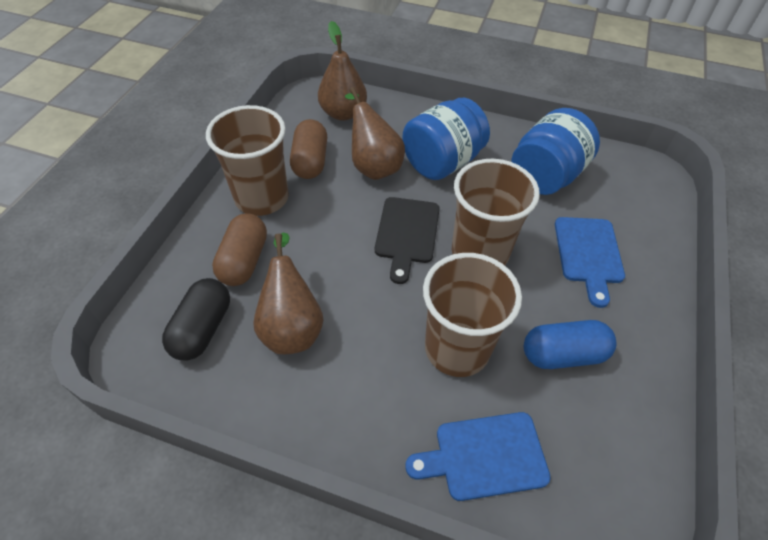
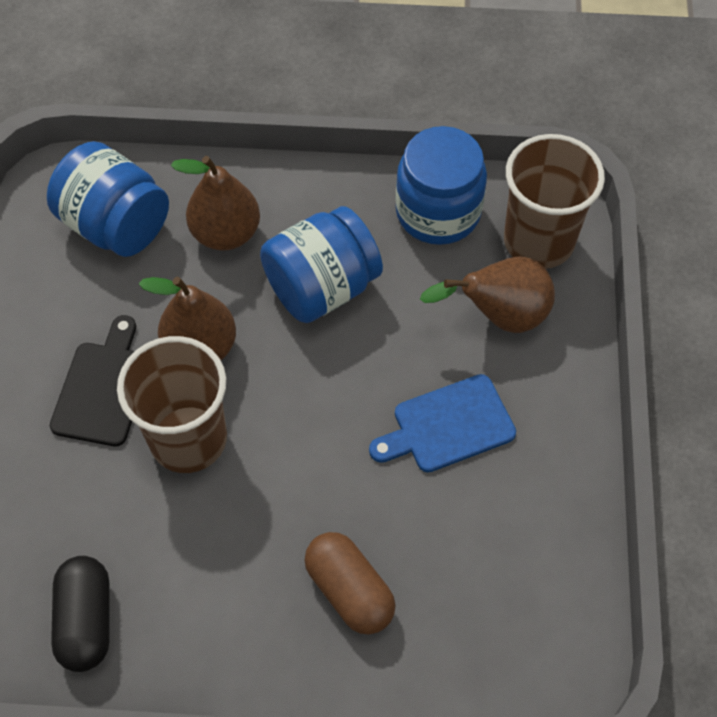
blue capsule: [524,320,616,369] = 1 -> none = 0
blue cutting board: [406,412,551,501] [555,217,625,308] = 2 -> [369,374,516,472] = 1
blue jar: [402,98,490,180] [511,108,600,195] = 2 -> [47,141,169,257] [260,206,383,323] [395,126,487,245] = 3
brown capsule: [212,213,267,286] [290,119,327,179] = 2 -> [305,532,396,634] = 1
brown cup: [206,105,289,216] [423,253,522,377] [452,159,540,265] = 3 -> [117,336,227,473] [504,134,605,269] = 2

